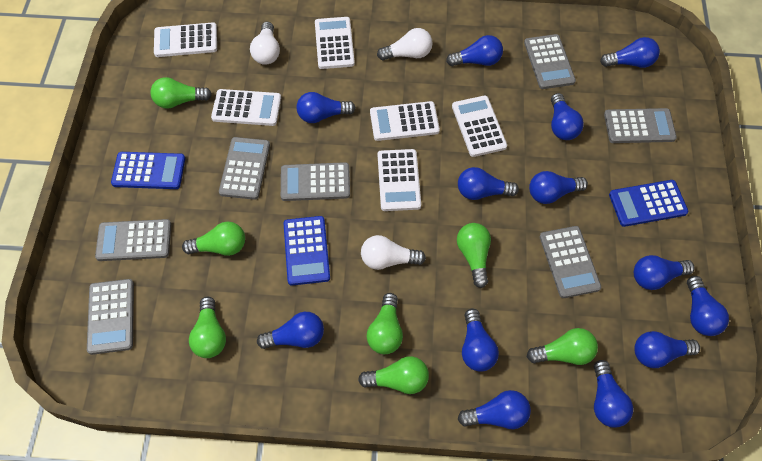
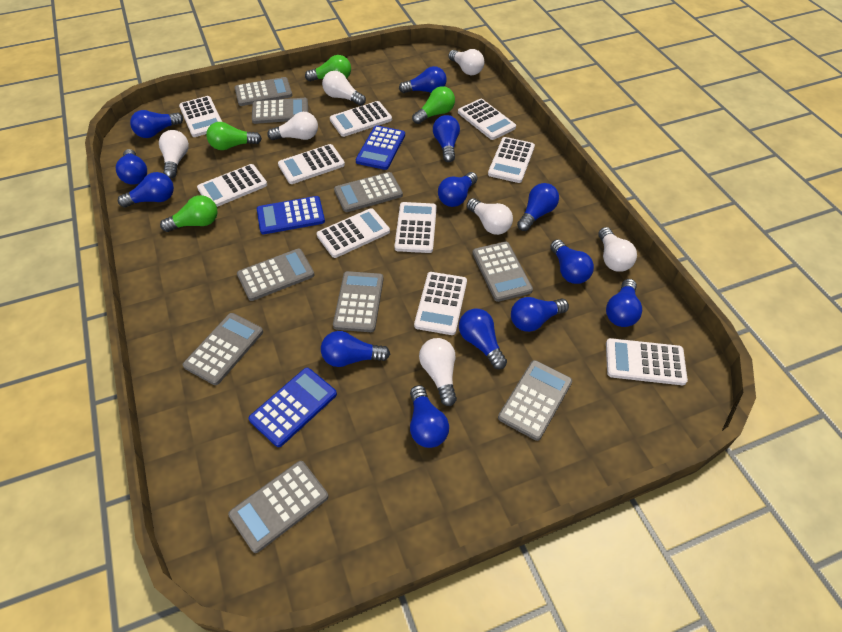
green light bulb: [150,77,212,109] [182,222,245,256] [189,297,226,358] [358,356,429,394] [366,293,403,354] [457,223,491,288] [527,328,598,365] = 7 -> [160,195,218,232] [206,122,262,150] [305,55,351,81] [412,86,455,124] = 4
grey calculator: [87,279,134,355] [95,219,171,261] [219,137,270,200] [281,162,350,201] [524,34,576,89] [540,226,601,298] [604,108,677,143] = 7 -> [183,313,263,385] [228,461,329,553] [235,77,292,106] [237,249,315,301] [252,98,308,124] [333,271,384,332] [334,172,403,212] [472,242,533,302] [498,360,572,441] = 9
white calculator: [154,22,217,57] [211,89,281,126] [315,17,355,69] [370,101,440,141] [378,149,421,211] [452,96,507,157] = 6 -> [179,96,222,137] [197,164,267,207] [278,144,345,184] [317,208,390,258] [330,101,392,137] [395,202,437,253] [414,272,467,335] [458,99,516,140] [488,137,535,183] [606,338,688,385] = 10
white light bulb: [250,22,280,65] [361,235,426,270] [377,28,433,61] = 3 -> [159,130,189,178] [267,112,318,140] [322,71,366,106] [419,338,457,406] [448,49,484,75] [467,198,513,235] [598,227,637,272] = 7

